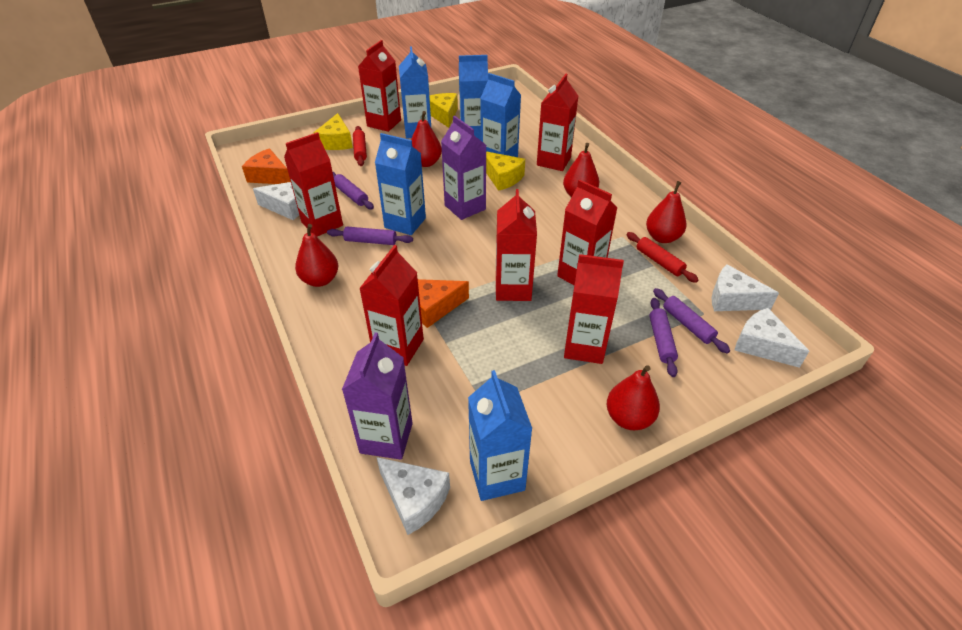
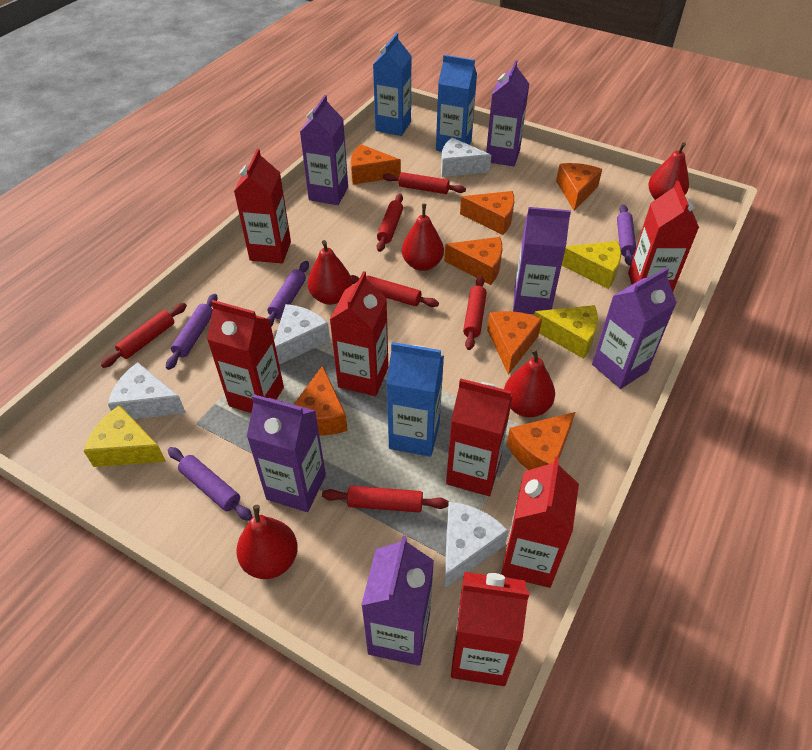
blue carton: [375,133,426,235] [399,46,431,138] [459,55,488,140] [468,370,532,501] [480,73,521,157] = 5 -> [373,33,411,136] [386,342,444,457] [436,55,477,152] = 3
orange cheese: [242,148,291,184] [418,279,469,328] = 2 -> [294,365,348,435] [351,144,401,185] [444,237,502,285] [460,191,514,235] [487,311,542,375] [507,412,575,470] [556,163,602,211] = 7
purple carton: [342,332,413,460] [441,116,486,220] = 2 -> [247,394,326,512] [300,95,348,205] [361,536,434,666] [486,60,529,167] [513,207,571,314] [592,267,677,389] = 6
red rolling pin: [353,126,367,166] [627,232,699,283] = 2 -> [101,303,187,368] [322,486,449,512] [350,275,439,307] [377,194,403,252] [383,172,466,194] [463,276,487,350] = 6

